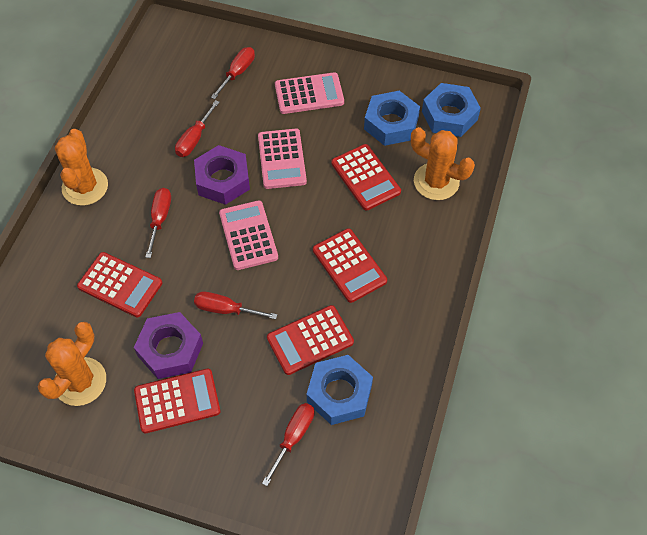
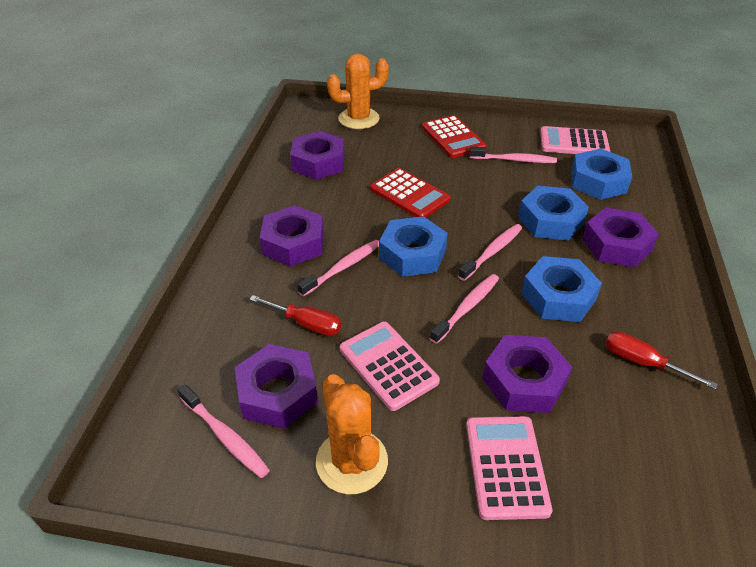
blue nut: [307,355,373,425] [364,91,420,146] [422,83,481,137] = 3 -> [379,216,448,277] [518,185,589,241] [521,256,602,322] [571,149,632,200] = 4
orange cactus: [38,322,106,406] [55,129,108,206] [411,127,475,200] = 3 -> [316,374,388,494] [327,53,389,129] = 2
pink toothbrush: none = 0 -> [178,384,270,478] [297,240,379,297] [430,274,499,344] [458,224,522,281] [469,146,557,163] = 5
purple nut: [134,312,203,379] [194,145,250,205] = 2 -> [235,344,318,429] [260,205,324,267] [290,131,345,180] [482,335,572,413] [582,208,659,268] = 5
red calculator: [77,252,162,317] [134,369,220,433] [267,305,354,375] [313,228,387,303] [331,144,401,211] = 5 -> [370,168,451,218] [422,115,487,158] = 2
red screwdriver: [145,188,171,258] [175,100,220,157] [194,291,278,319] [211,47,255,99] [262,403,314,486] = 5 -> [249,295,341,336] [606,331,718,390] = 2

